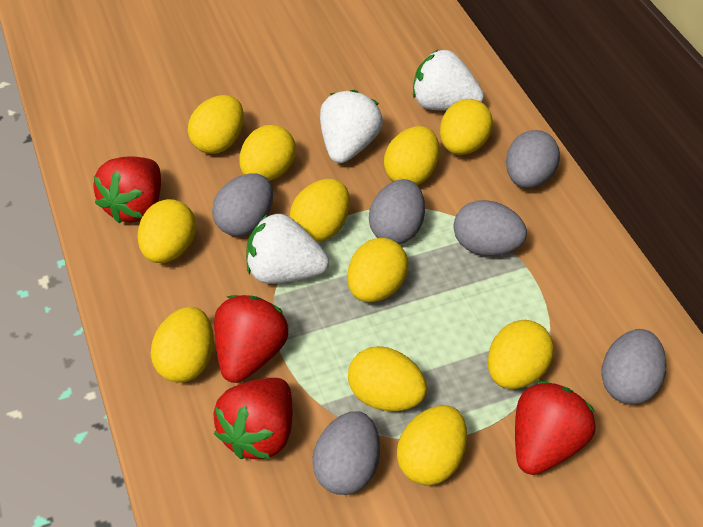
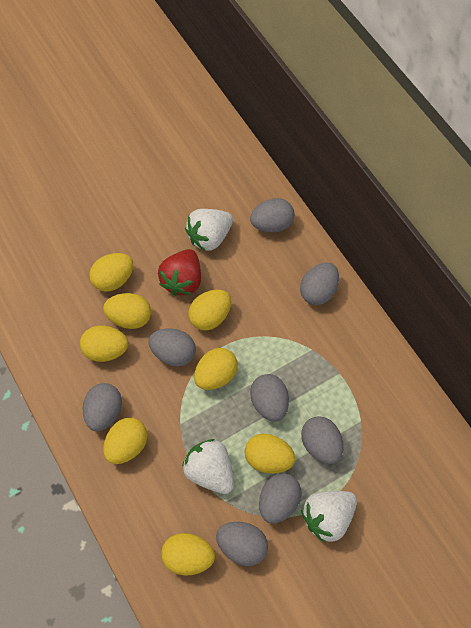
grey egg: [212,173,273,236] [312,411,380,495] [369,179,425,244] [454,200,527,256] [506,130,560,188] [601,329,667,405] = 6 -> [83,383,122,432] [148,329,196,367] [216,522,268,566] [250,198,294,233] [250,374,289,422] [259,473,302,523] [300,263,339,305] [301,416,343,464] = 8
red strawberry: [93,156,161,224] [213,378,292,459] [214,295,288,383] [515,381,596,475] = 4 -> [158,249,201,296] = 1
yellow egg: [138,199,196,263] [151,307,214,383] [188,95,244,154] [239,125,296,181] [290,179,350,242] [347,238,408,302] [348,346,427,411] [384,126,439,185] [397,405,467,486] [440,99,493,155] [488,320,554,389] = 11 -> [80,326,128,362] [89,253,133,292] [103,293,151,329] [103,418,147,464] [161,533,215,576] [188,290,231,331] [194,348,238,390] [245,434,295,474] = 8

